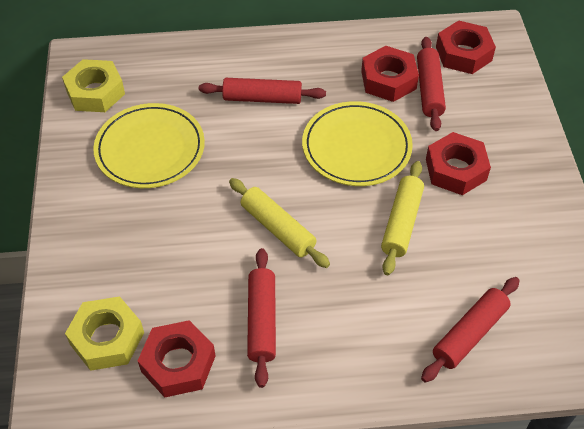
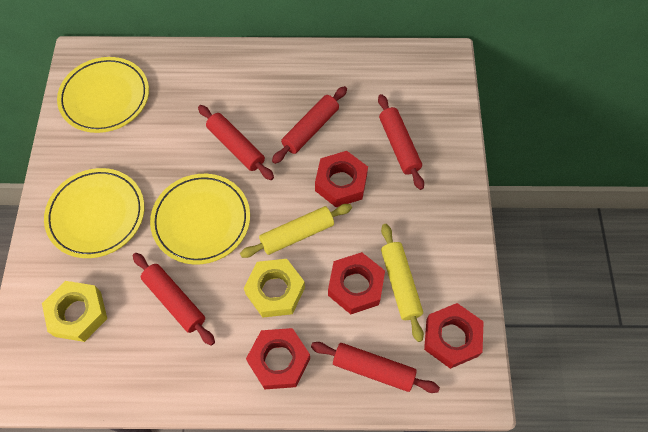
red rolling pin: [199,78,326,104] [247,248,276,388] [417,37,446,131] [421,277,520,383] = 4 -> [133,253,215,345] [198,105,274,180] [272,86,347,164] [311,342,440,393] [378,94,424,190] = 5
yellow plate: [93,103,205,188] [302,101,413,186] = 2 -> [44,168,144,258] [57,57,149,133] [150,174,250,265] = 3

